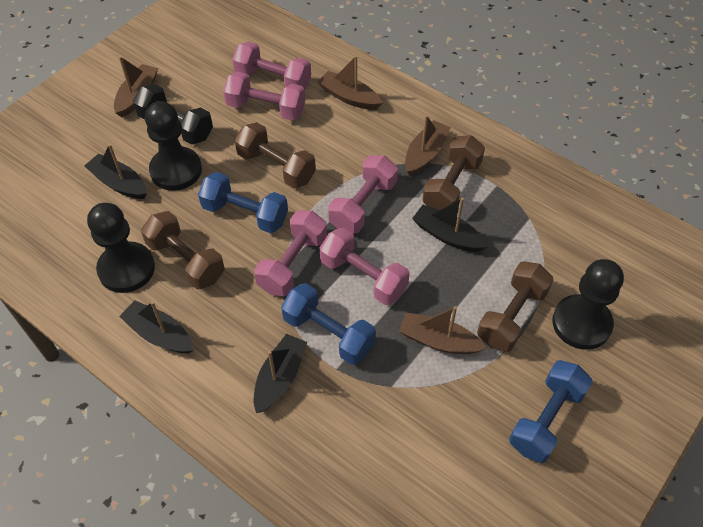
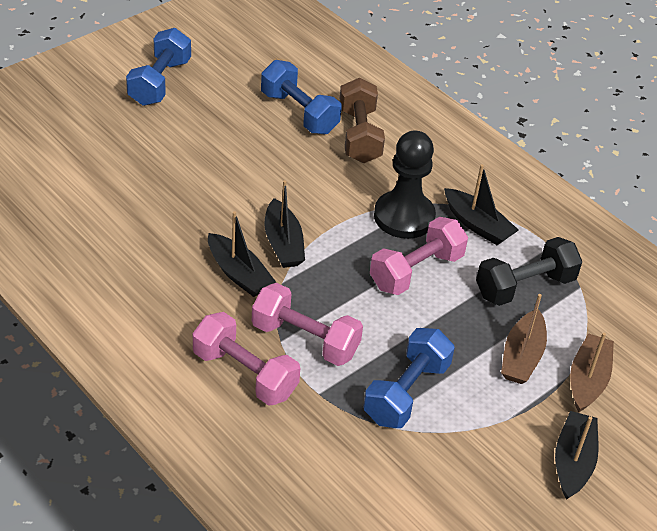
black pawn: [87,203,155,293] [145,101,202,191] [552,259,624,350] = 3 -> [374,131,436,239] = 1
brown boat: [114,56,158,117] [318,55,382,110] [399,306,487,354] [405,115,451,175] = 4 -> [501,294,547,384] [570,333,614,413] = 2
brown dumbbell: [141,211,225,289] [235,122,316,189] [422,135,485,210] [477,262,554,352] = 4 -> [339,78,385,163] = 1
pink dumbbell: [223,72,305,121] [232,42,311,89] [254,210,327,296] [320,228,409,305] [328,155,398,234] = 5 -> [193,312,300,406] [252,283,363,366] [370,217,468,295] = 3

